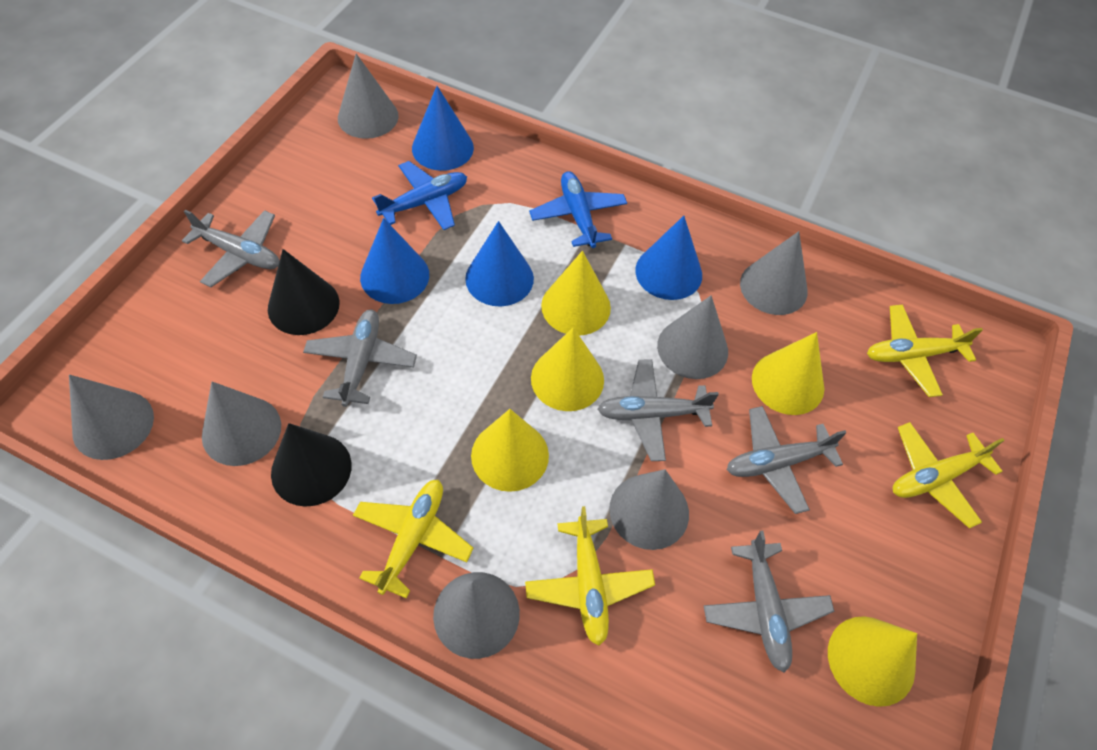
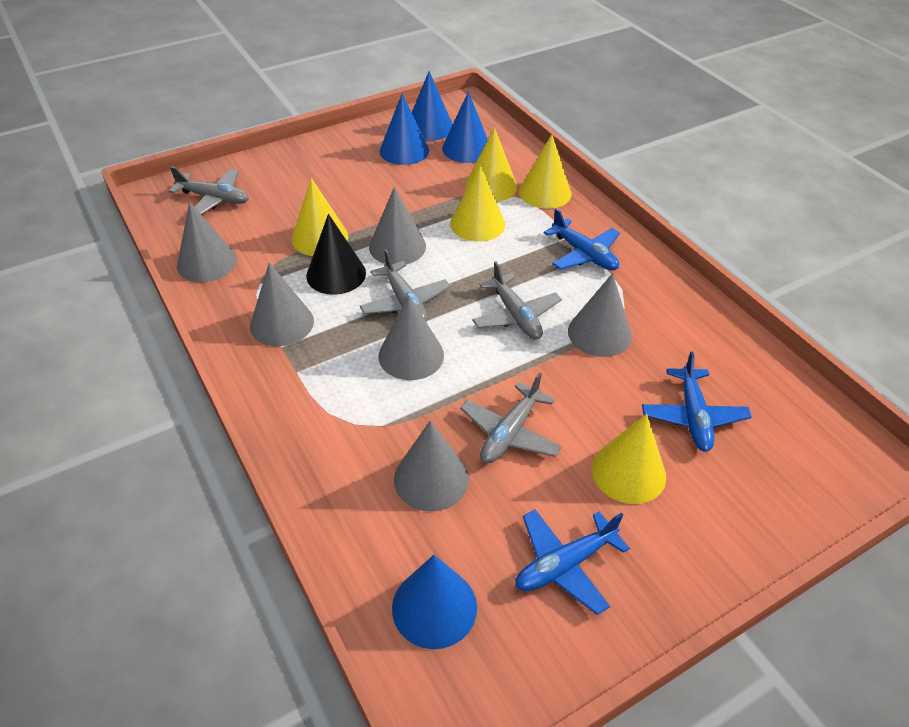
black cone: [268,249,340,335] [271,423,352,507] = 2 -> [306,214,366,295] = 1
blue plane: [372,161,467,230] [529,171,627,248] = 2 -> [515,510,630,615] [544,209,620,271] [642,351,752,452] = 3
grey cone: [69,374,154,460] [202,382,281,466] [338,54,399,139] [433,572,520,659] [609,469,689,550] [657,295,728,379] [740,231,808,315] = 7 -> [177,202,237,282] [250,263,314,346] [369,187,426,264] [379,295,444,380] [394,420,469,512] [568,273,632,357] = 6
grey plane: [182,210,279,287] [303,310,417,407] [598,359,719,461] [704,531,834,672] [727,406,846,514] = 5 -> [169,166,249,215] [360,249,450,321] [460,372,562,463] [472,261,562,340] = 4
yellow plane: [353,480,474,599] [525,506,655,646] [867,305,983,397] [893,422,1005,528] = 4 -> none = 0

